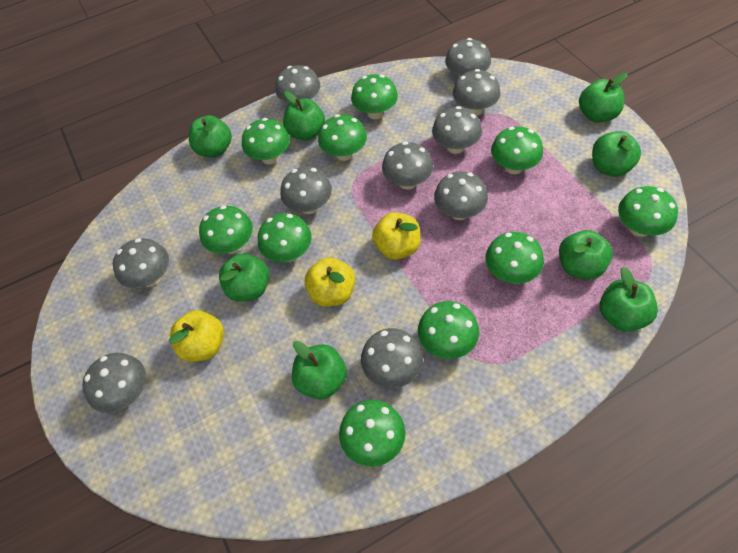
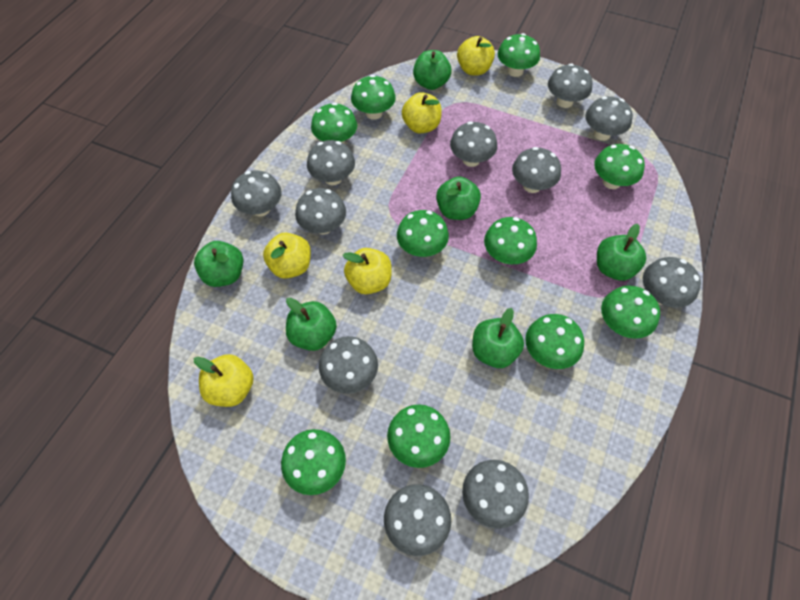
green apple: [189,115,232,157] [219,253,269,302] [283,91,325,141] [292,341,347,399] [559,230,613,280] [579,73,628,123] [592,131,641,177] [600,267,658,332] = 8 -> [194,241,243,287] [286,298,337,351] [413,50,451,90] [436,176,481,220] [472,308,524,368] [597,224,646,281] = 6
grey mushroom: [82,353,146,413] [113,238,169,288] [275,65,320,103] [280,167,332,214] [361,328,423,388] [382,142,433,190] [432,106,482,154] [434,171,488,220] [445,38,491,78] [453,69,501,115] = 10 -> [231,170,282,217] [295,188,346,235] [307,140,355,186] [319,336,378,394] [384,484,451,556] [450,121,497,167] [462,460,529,529] [512,147,561,193] [548,63,593,108] [585,96,633,141] [643,257,701,308] = 11
yellow apple: [169,310,224,362] [305,258,355,307] [372,212,421,260] = 3 -> [194,354,254,407] [263,233,311,279] [343,248,392,294] [402,92,442,134] [457,36,495,76] = 5

